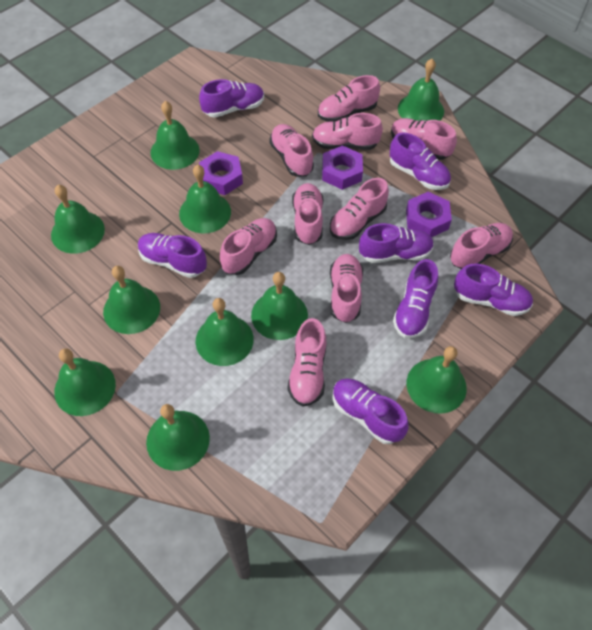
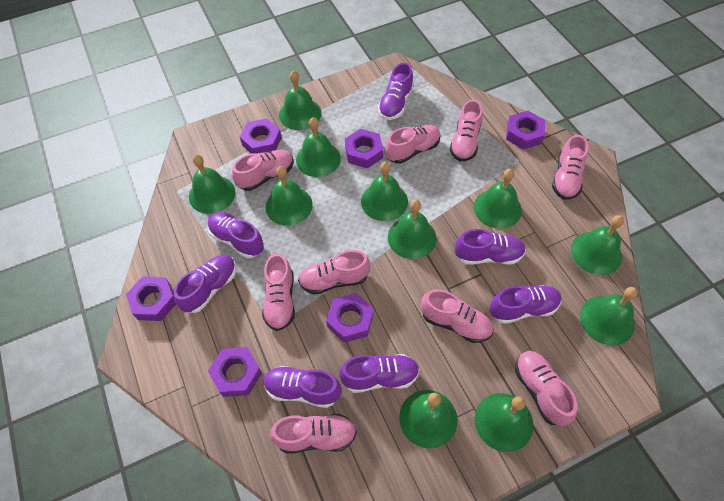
green bell: [51,185,105,254] [54,348,116,416] [103,266,160,334] [146,404,210,471] [150,101,200,170] [179,165,231,233] [196,298,254,366] [251,272,308,340] [398,59,444,121] [407,346,467,414] = 10 -> [189,154,235,214] [265,166,313,226] [279,70,321,130] [296,117,341,177] [361,161,408,221] [388,200,437,259] [399,390,458,449] [474,169,522,229] [475,393,534,452] [571,215,624,275] [580,287,638,346] = 11
pink shoe: [220,218,277,275] [269,124,314,177] [287,318,326,407] [292,183,323,245] [312,113,383,150] [318,75,380,122] [330,178,389,240] [330,254,363,323] [391,118,457,160] [450,223,513,269] = 10 -> [232,150,294,191] [262,253,295,331] [270,414,357,454] [298,250,370,295] [385,125,441,164] [421,289,493,343] [450,100,483,161] [515,351,577,426] [552,135,589,200] = 9
purple nut: [199,151,243,195] [322,145,363,190] [406,192,452,237] = 3 -> [126,276,176,321] [208,347,262,397] [240,118,282,154] [326,293,374,343] [345,129,383,168] [506,111,545,149] = 6

